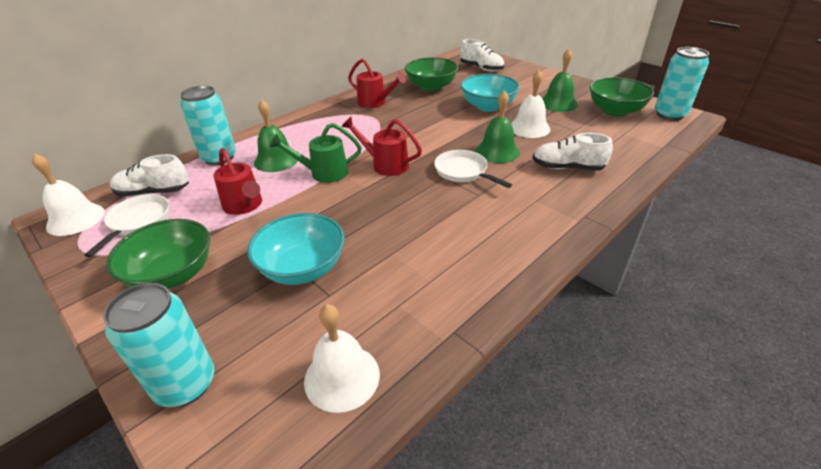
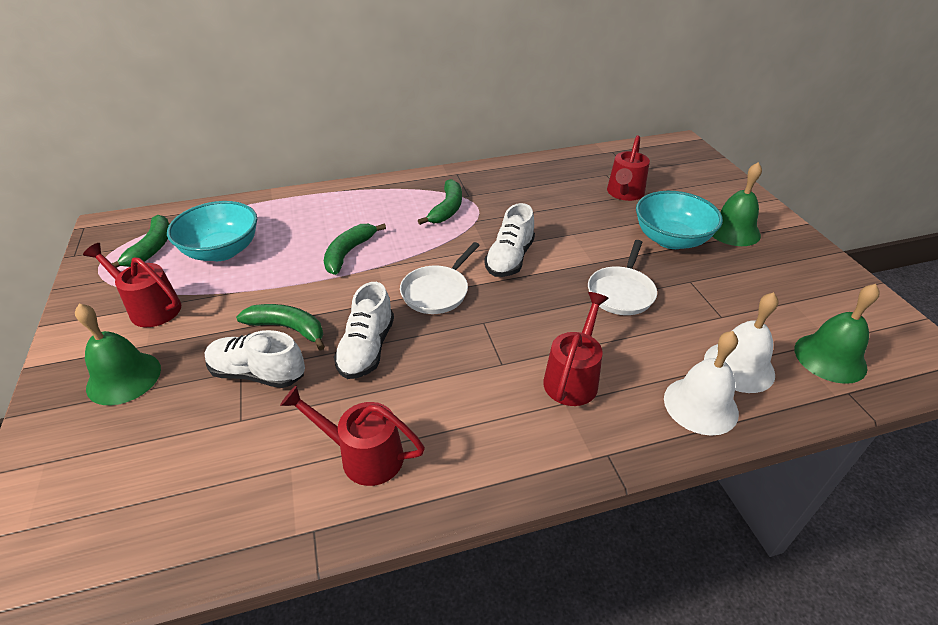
green banana: none = 0 -> [112,215,169,268] [236,304,325,351] [324,224,386,275] [418,179,462,225] = 4
green bowl: [106,219,210,289] [405,57,458,92] [590,77,654,117] = 3 -> none = 0
green watering can: [270,123,362,183] = 1 -> none = 0
red watering can: [213,148,262,215] [342,117,422,176] [348,59,406,108] = 3 -> [83,243,181,327] [280,385,425,486] [543,292,609,406] [607,135,650,201] = 4
turquoise can: [103,283,214,407] [180,86,236,165] [655,47,709,120] = 3 -> none = 0
white bell: [32,153,105,236] [304,304,380,413] [511,70,550,138] = 3 -> [664,331,739,436] [704,292,778,393] = 2

